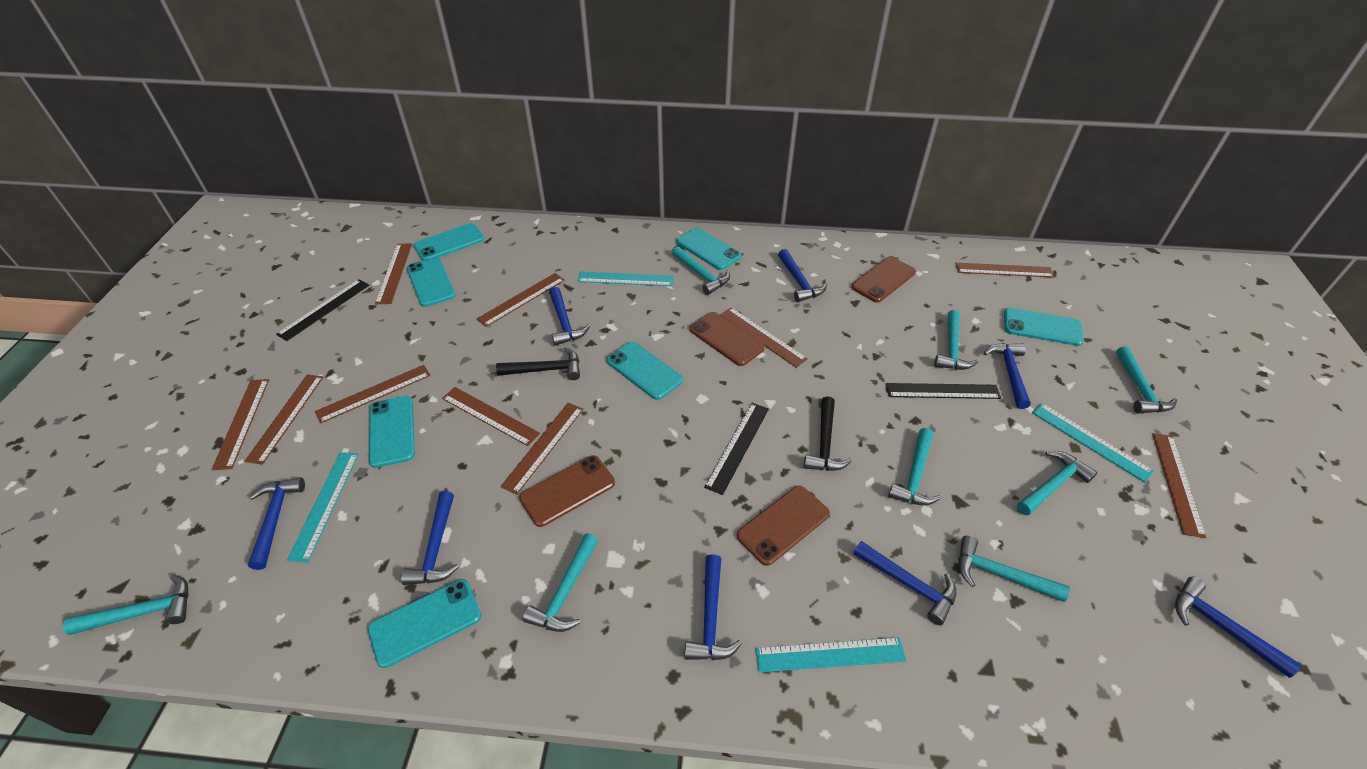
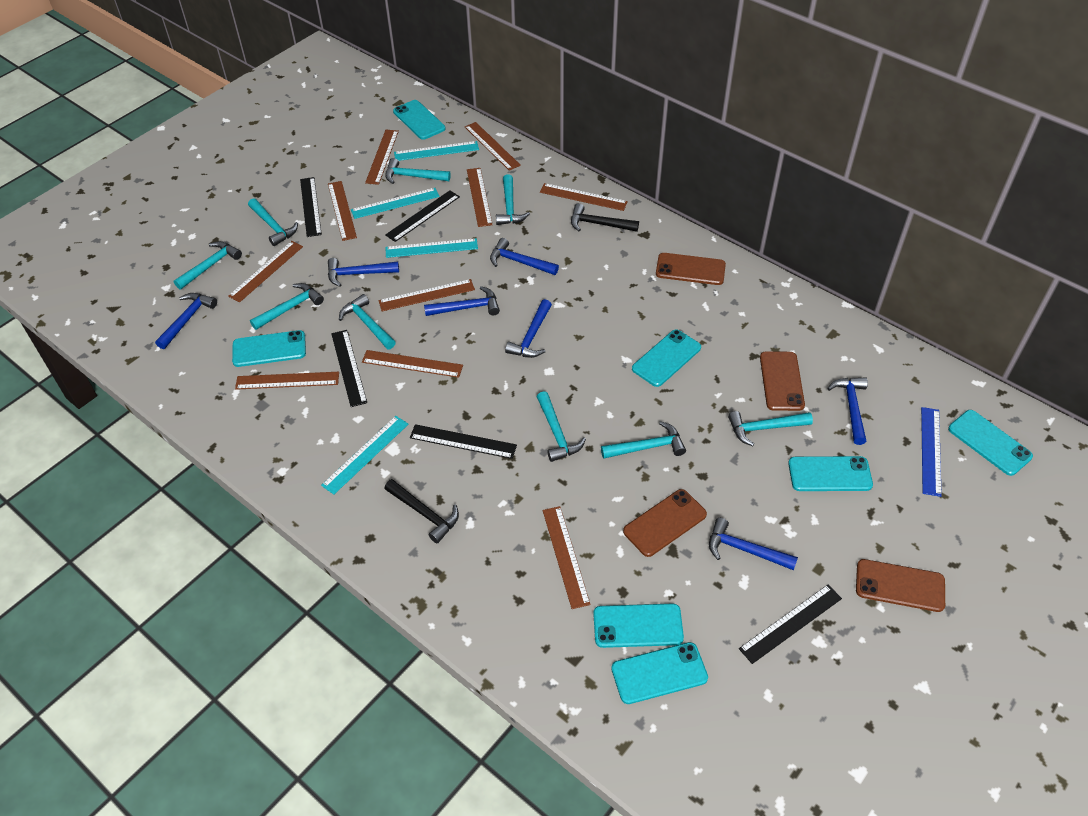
black ruler: [276,279,369,341] [704,403,769,495] [886,383,1001,399] = 3 -> [300,177,322,237] [331,330,367,407] [385,190,460,242] [410,424,517,459] [739,585,842,664] = 5
blue hammer: [248,478,305,570] [401,491,458,585] [549,287,590,346] [684,554,742,660] [778,249,827,302] [853,541,957,625] [984,343,1031,409] [1175,577,1301,678] = 8 -> [155,293,217,349] [328,258,399,287] [424,286,500,316] [490,238,559,275] [505,299,552,358] [709,518,798,570] [827,377,868,445] = 7
blue ruler: none = 0 -> [921,407,942,497] = 1
turquoise hammer: [63,574,188,635] [523,533,598,632] [672,246,730,295] [888,428,941,505] [934,310,978,370] [958,535,1070,602] [1017,451,1098,515] [1116,346,1177,414] = 8 -> [174,241,242,289] [248,198,298,246] [250,283,324,330] [339,294,396,349] [385,158,451,184] [496,174,530,225] [537,391,586,462] [601,421,686,459] [728,411,813,446] = 9

